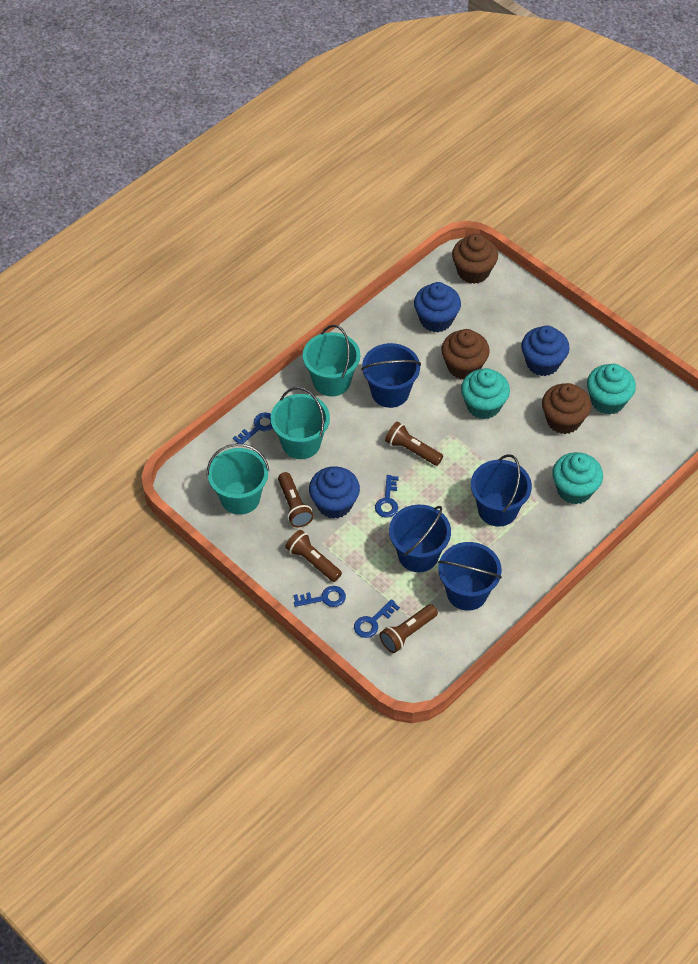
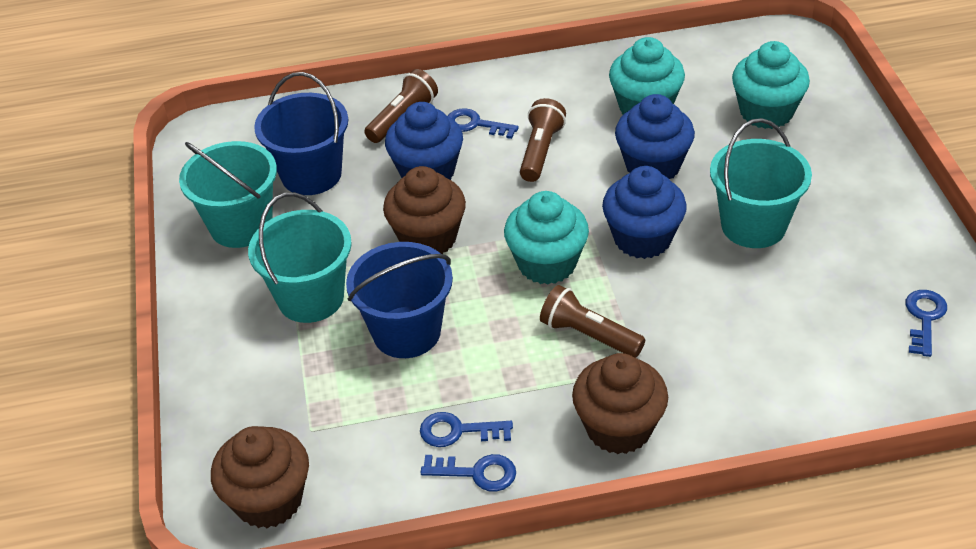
blue bucket: [361,343,421,408] [389,505,451,572] [438,542,502,611] [471,454,532,527] = 4 -> [254,72,348,195] [346,242,453,358] = 2
brown flashlight: [278,472,313,527] [285,530,342,582] [380,604,438,653] [385,422,443,466] = 4 -> [364,69,438,143] [520,98,566,182] [540,285,645,358] = 3

